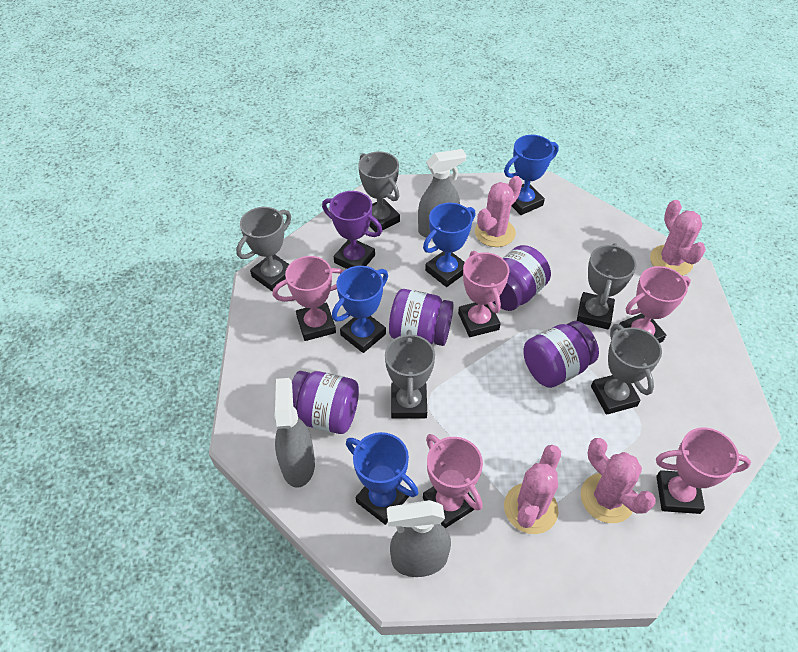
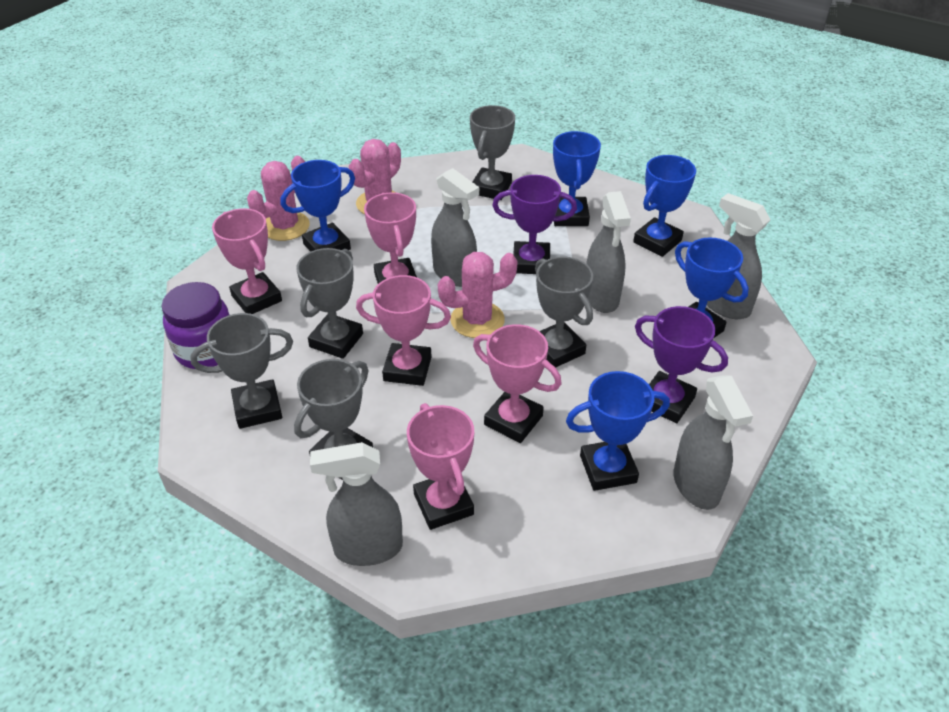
blue trophy: [332,266,388,353] [346,432,418,525] [423,203,475,287] [504,135,559,215] = 4 -> [281,160,355,252] [553,131,601,226] [566,371,670,491] [633,155,696,257] [675,237,749,338] = 5
grey spray bottle: [274,378,315,488] [387,500,451,577] [418,149,466,238] = 3 -> [310,442,403,566] [431,168,479,287] [586,191,631,313] [673,375,753,510] [707,193,771,319] = 5
pink cactus: [475,176,522,247] [504,445,561,534] [581,438,656,523] [650,200,706,276] = 4 -> [247,156,310,241] [349,139,401,214] [438,252,518,338] = 3
purple jar: [292,371,359,434] [389,289,454,346] [493,245,551,311] [523,321,599,388] = 4 -> [162,282,230,369] = 1
purple trophy: [322,191,382,269] = 1 -> [492,175,577,274] [635,306,728,423] = 2

